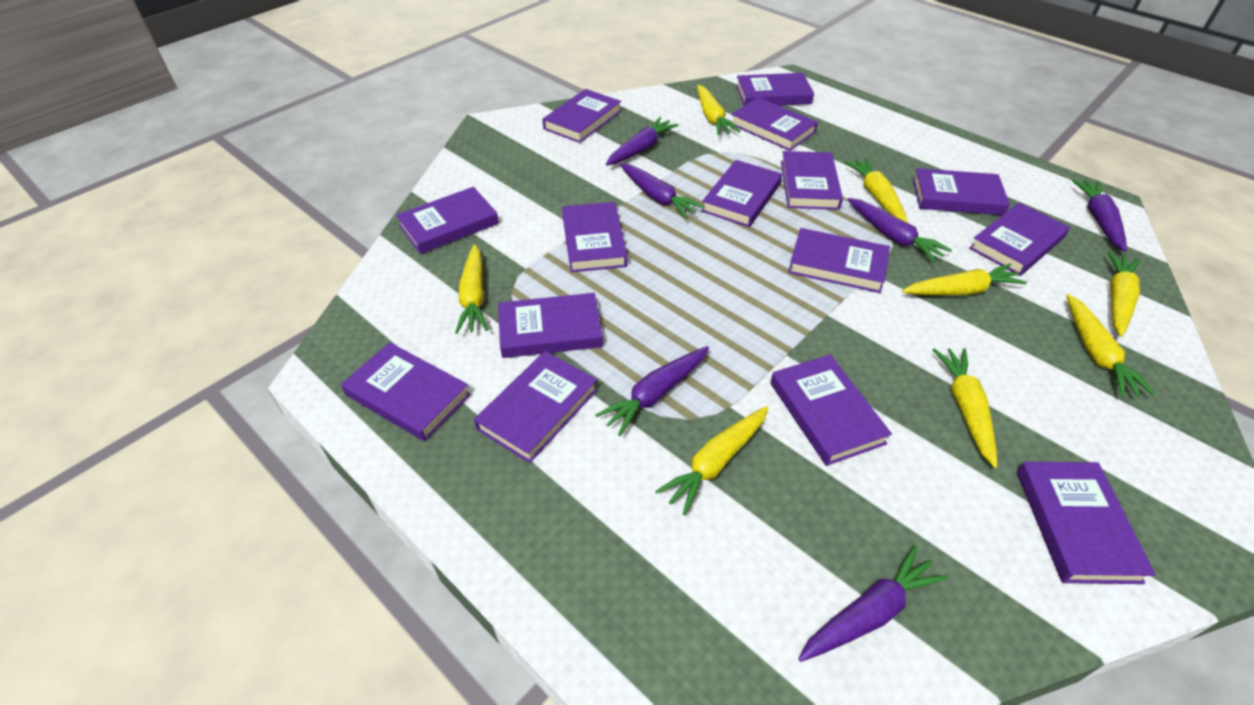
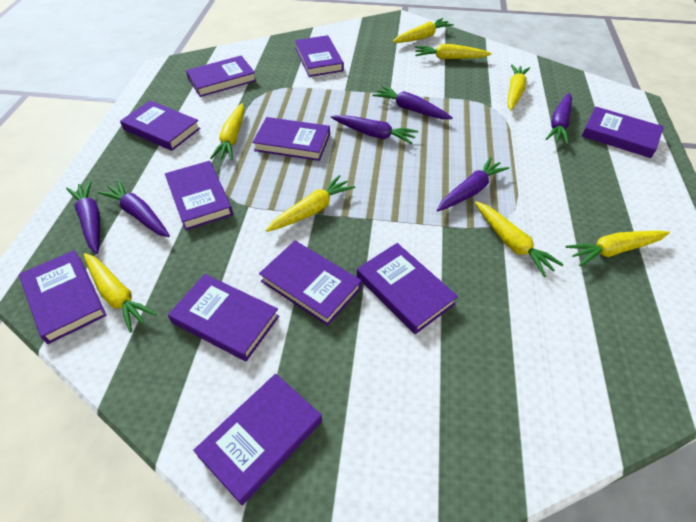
purple book: [341,342,471,441] [396,187,499,254] [474,351,598,463] [498,293,603,358] [542,89,621,143] [562,202,628,272] [701,160,782,227] [731,97,818,151] [736,73,814,106] [770,355,892,466] [781,151,843,210] [788,228,890,293] [912,168,1010,215] [969,203,1070,276] [1017,462,1156,584] = 15 -> [19,250,107,344] [120,100,201,151] [165,161,233,230] [168,274,279,361] [186,56,256,97] [193,374,322,505] [252,117,330,161] [259,241,362,326] [295,35,344,77] [357,243,458,334] [582,107,664,158] = 11

